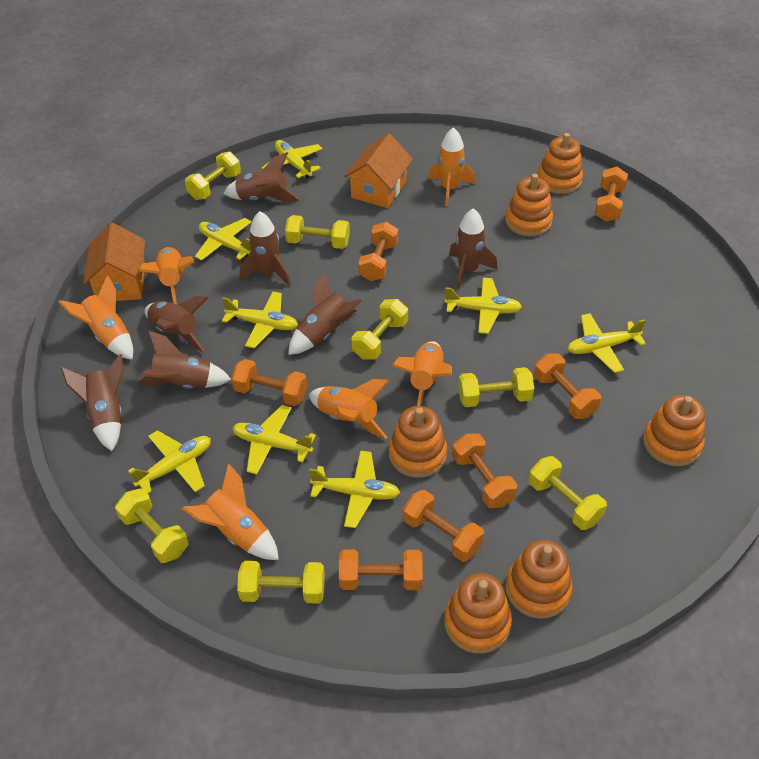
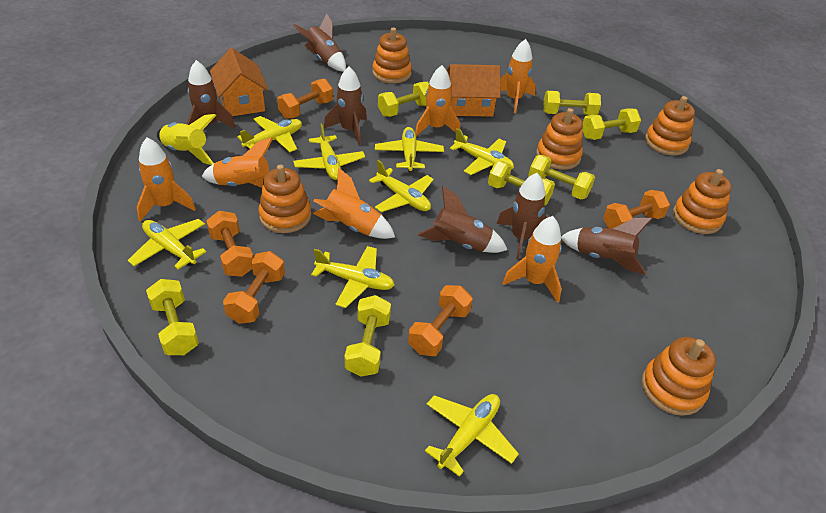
brown rocket: [61,354,124,451] [137,330,231,389] [145,296,208,352] [223,152,300,202] [240,211,291,286] [288,272,362,355] [449,208,497,290] = 7 -> [187,60,235,128] [293,13,346,72] [324,67,367,145] [418,186,508,253] [496,173,547,260] [561,218,652,275] = 6
orange dumbbell: [231,359,307,406] [339,549,423,590] [358,222,398,281] [403,490,484,562] [452,434,517,508] [534,354,601,419] [595,167,628,222] = 7 -> [206,211,253,277] [223,251,285,324] [277,79,333,119] [408,285,473,356] [603,190,670,229] = 5
yellow rocket: none = 0 -> [157,114,217,165] = 1

